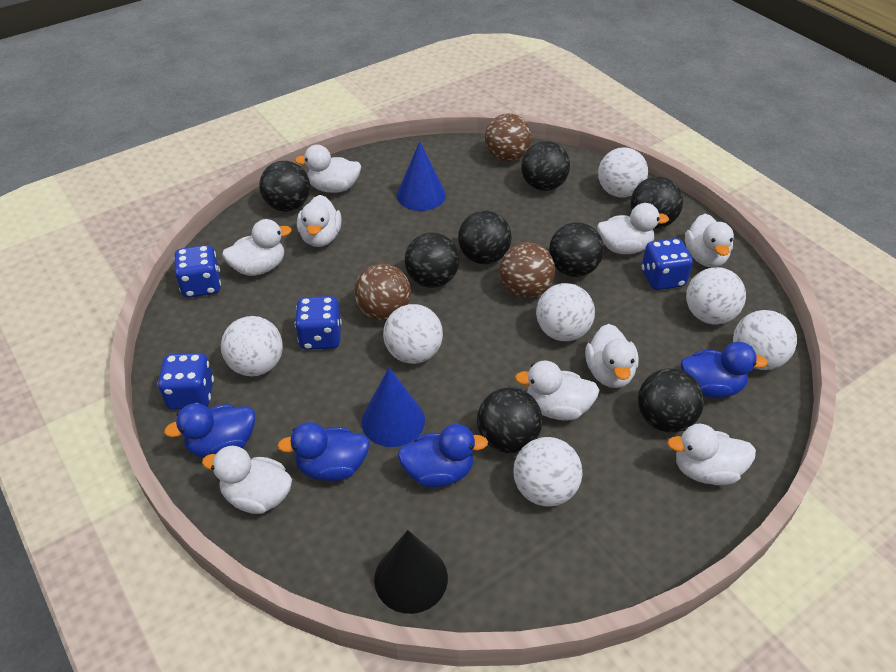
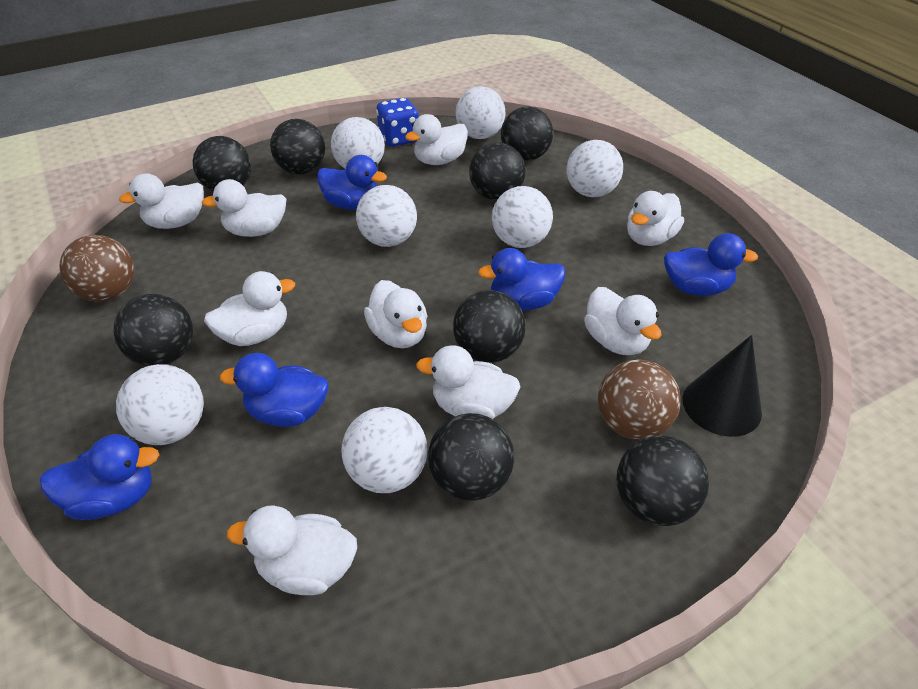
blue cone: [361,367,425,447] [397,141,446,211] = 2 -> none = 0
blue dice: [158,353,214,410] [174,245,221,298] [295,296,342,350] [642,238,693,290] = 4 -> [376,98,419,147] = 1
blue duck: [164,403,255,458] [277,422,370,481] [398,424,488,488] [681,342,768,398] = 4 -> [40,434,159,520] [220,353,329,427] [317,155,387,210] [478,248,565,311] [664,233,758,296] = 5
brown ball: [354,264,411,321] [485,113,532,162] [500,242,555,298] = 3 -> [60,235,134,302] [598,359,681,440] = 2

